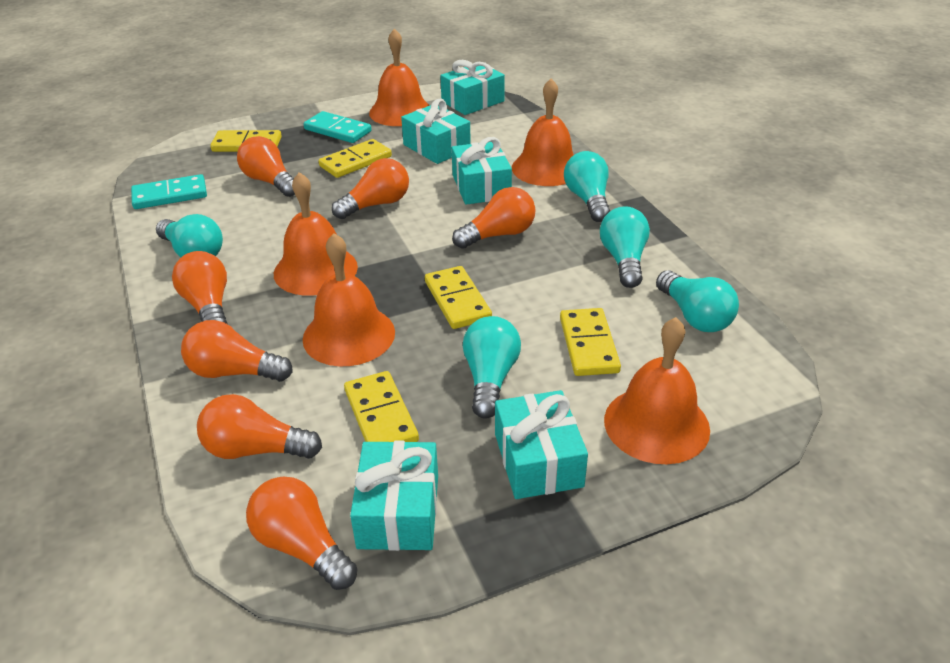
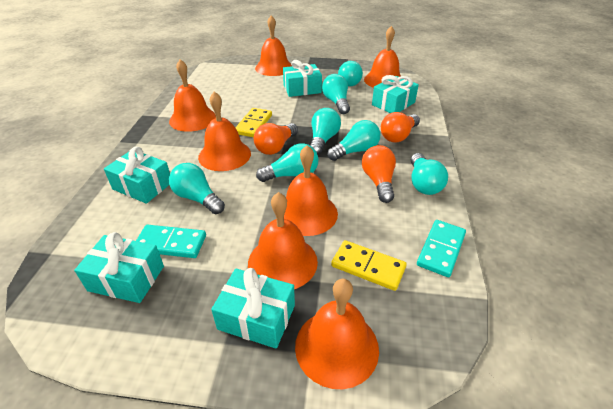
orange bell: [274,172,358,296] [303,233,395,366] [369,29,430,126] [512,78,574,186] [604,317,710,464] = 5 -> [169,59,216,132] [198,91,251,171] [248,192,318,289] [255,15,292,76] [284,145,338,236] [295,278,379,389] [364,26,401,88] = 7
orange light bulb: [172,251,227,324] [181,320,293,382] [197,394,322,459] [237,136,295,197] [246,477,357,590] [332,158,409,219] [452,187,536,249] = 7 -> [254,123,298,155] [362,145,396,203] [381,112,420,143] = 3
turquoise light bulb: [156,214,223,257] [463,316,521,419] [564,151,610,222] [600,206,650,288] [656,270,739,332] = 5 -> [169,163,225,214] [256,143,318,182] [310,108,341,155] [322,74,350,114] [327,120,380,161] [338,61,363,86] [411,153,448,195] = 7
yellow domino: [210,130,282,152] [319,139,392,178] [344,371,419,442] [425,266,492,329] [560,308,621,376] = 5 -> [235,108,272,137] [331,240,407,291] = 2

